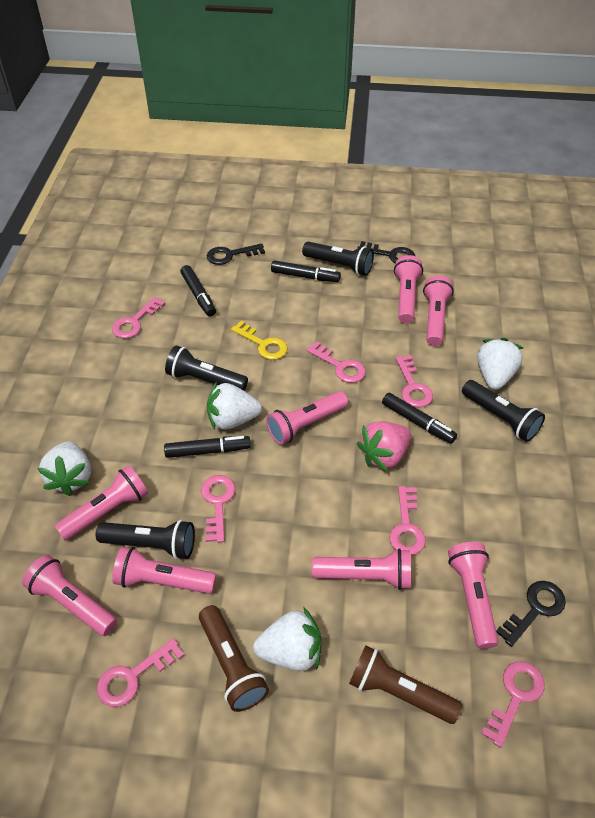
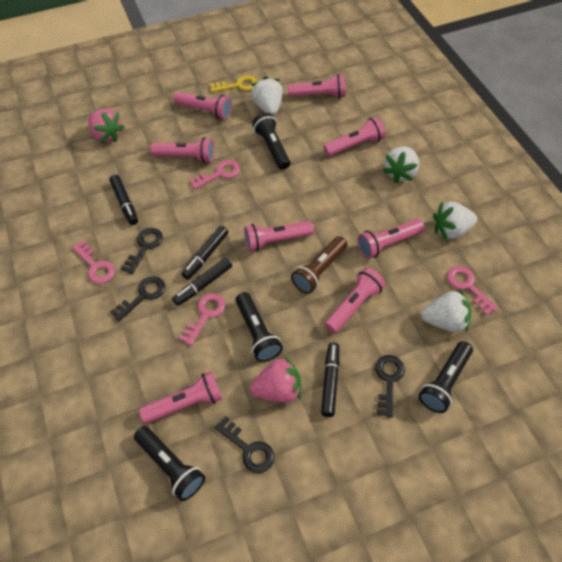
black key: [207,243,265,265] [357,241,415,263] [496,581,566,647] = 3 -> [110,276,165,321] [121,228,163,274] [214,416,274,473] [375,355,405,418] = 4
brown flashlight: [199,605,269,712] [349,645,462,724] = 2 -> [291,236,347,294] = 1
pink key: [97,638,184,707] [112,297,165,338] [201,475,235,543] [307,342,366,383] [389,486,426,555] [396,355,433,407] [481,661,545,748] = 7 -> [72,240,115,284] [179,293,225,346] [189,160,240,189] [447,266,498,315] = 4
pink strawberry: [357,421,411,472] = 1 -> [88,108,125,143] [250,356,301,403] = 2

